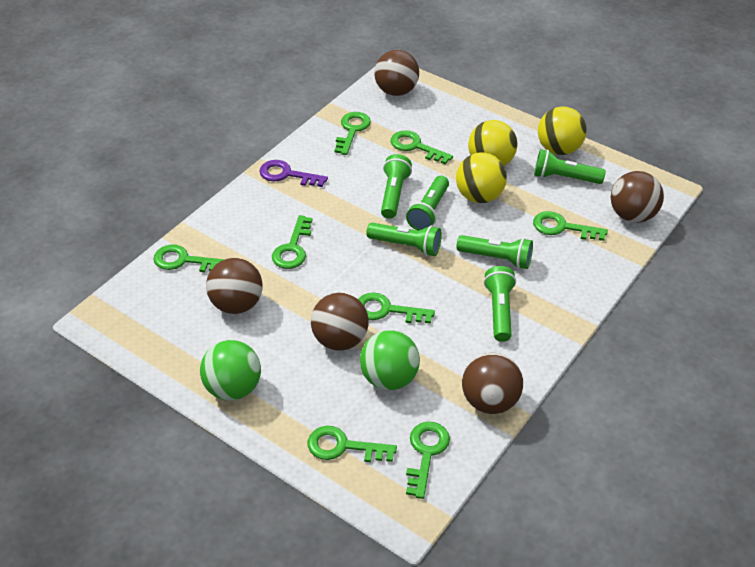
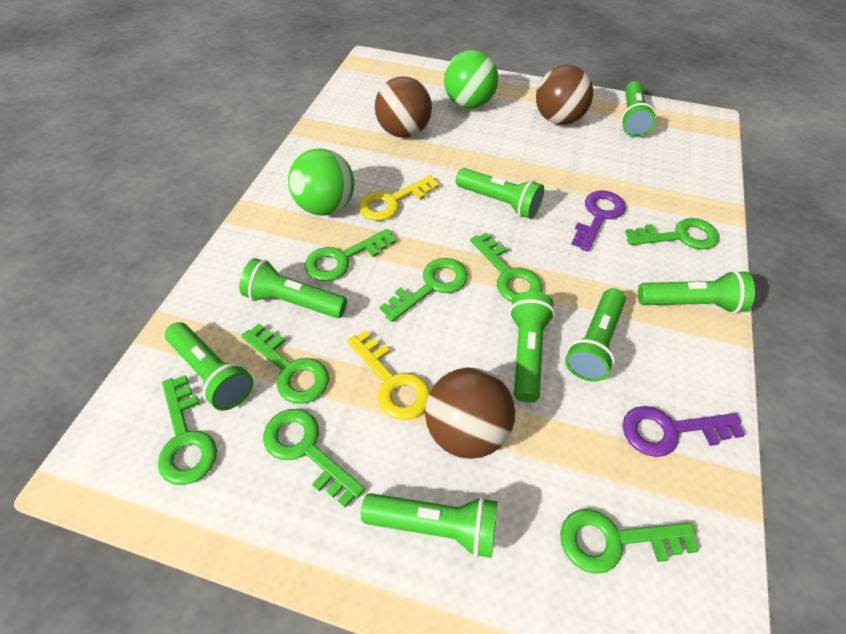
brown ball: [206,258,263,314] [311,293,369,351] [374,50,419,96] [462,353,523,414] [611,171,664,223] = 5 -> [375,76,432,138] [425,368,515,459] [536,65,593,125] = 3
green flashlight: [366,223,442,256] [381,154,412,219] [406,176,449,231] [457,235,533,269] [484,266,516,342] [534,149,606,184] = 6 -> [165,322,253,411] [239,258,347,318] [361,493,498,558] [456,168,544,219] [509,291,555,403] [565,288,626,382] [621,81,656,137] [638,270,755,314] = 8
purple key: [259,160,328,187] = 1 -> [571,190,626,252] [622,406,745,457] = 2
yellow ball: [456,153,507,203] [468,120,517,166] [538,106,587,155] = 3 -> none = 0
yellow key: none = 0 -> [347,330,430,420] [358,175,439,221] = 2

